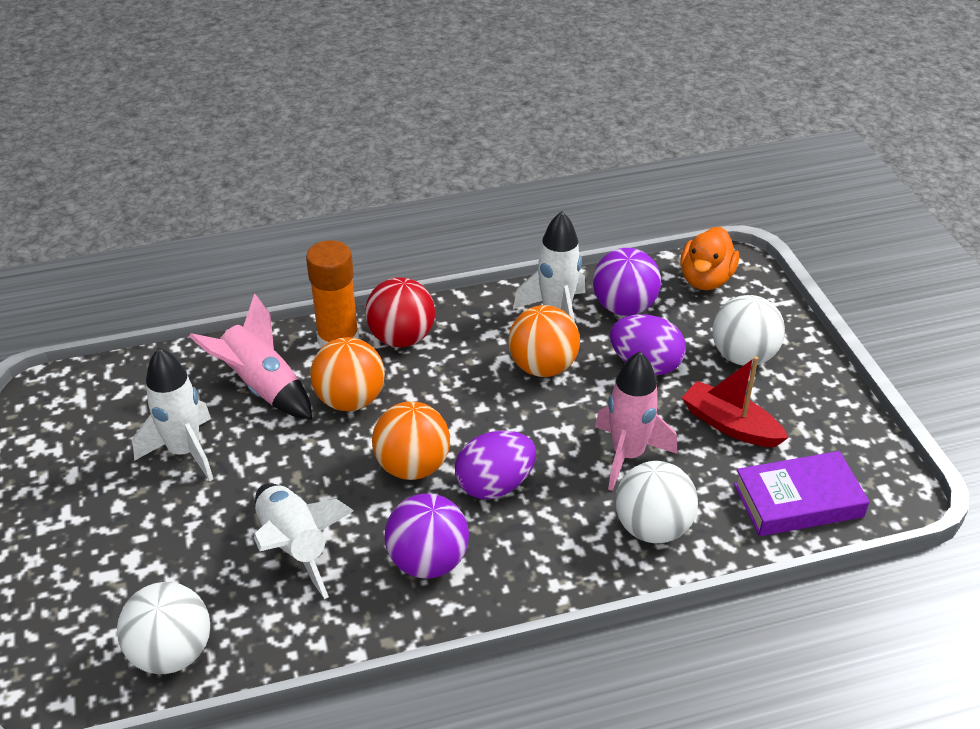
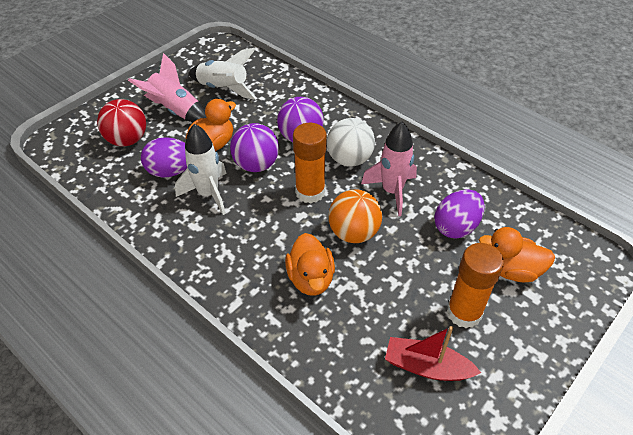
orange ball: [310,337,385,411] [372,401,450,480] [508,305,580,377] = 3 -> [328,189,382,243] = 1
orange duck: [680,227,739,290] = 1 -> [185,99,236,151] [285,233,335,296] [479,227,555,282] = 3
orange glue stick: [306,240,359,348] = 1 -> [293,123,327,203] [447,243,504,328] = 2
purple book: [734,451,869,536] = 1 -> none = 0
white ball: [117,582,210,674] [615,461,698,543] [712,295,785,366] = 3 -> [327,118,375,167] = 1
white rocket: [133,348,213,481] [254,483,354,599] [513,211,586,322] = 3 -> [175,124,227,215] [188,48,257,100] = 2

